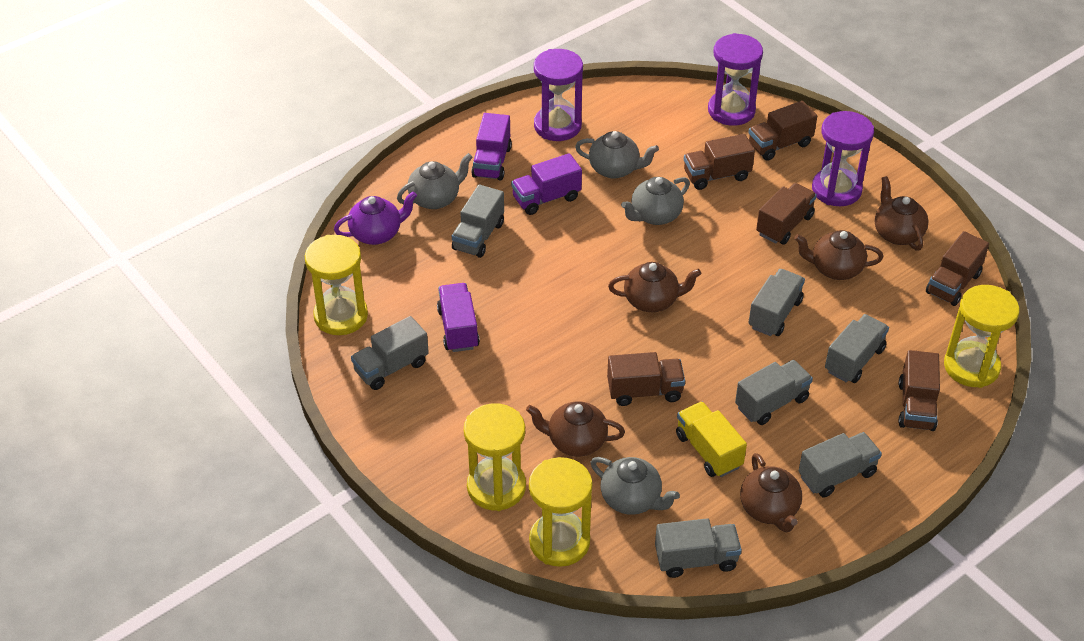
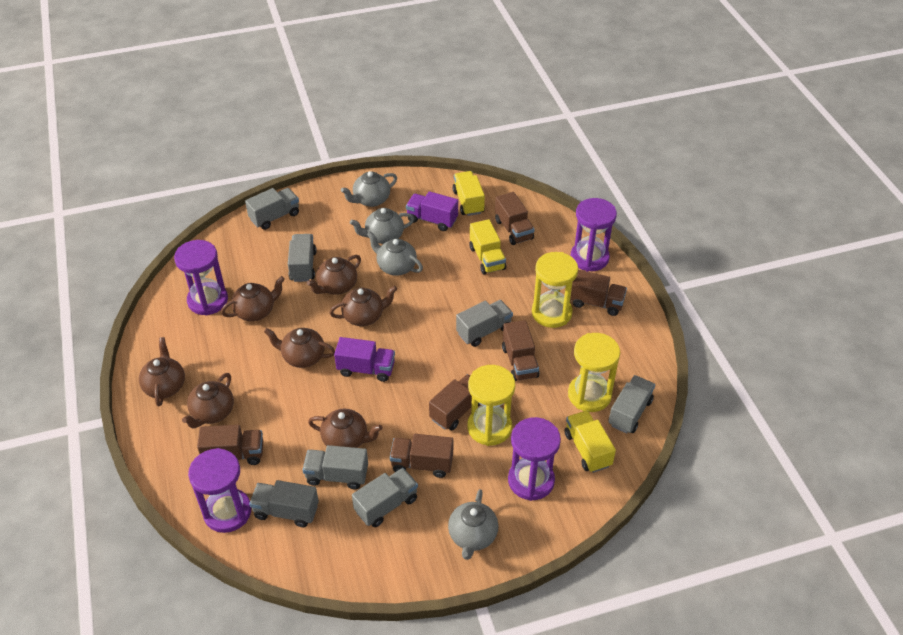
brown teapot: [526,401,625,457] [608,262,701,312] [740,453,802,533] [794,230,883,280] [875,176,929,251] = 5 -> [139,337,185,406] [182,373,234,428] [221,276,285,321] [264,328,335,368] [307,255,361,295] [308,409,382,448] [329,286,397,326] = 7
purple hourglass: [534,49,583,141] [708,33,763,126] [812,111,874,206] = 3 -> [174,240,228,316] [188,448,251,533] [508,417,561,501] [571,198,617,272] = 4
purple teapot: [334,191,417,245] = 1 -> none = 0
purple truck: [437,283,480,352] [471,113,512,180] [511,153,582,215] = 3 -> [334,337,395,382] [406,191,458,231] = 2
yellow hourglass: [305,235,368,335] [464,403,526,511] [529,457,592,567] [944,285,1019,388] = 4 -> [467,365,515,446] [532,252,578,328] [568,333,620,412] = 3
yellow truck: [676,401,747,477] = 1 -> [453,171,485,216] [469,219,506,274] [565,410,616,473] = 3

